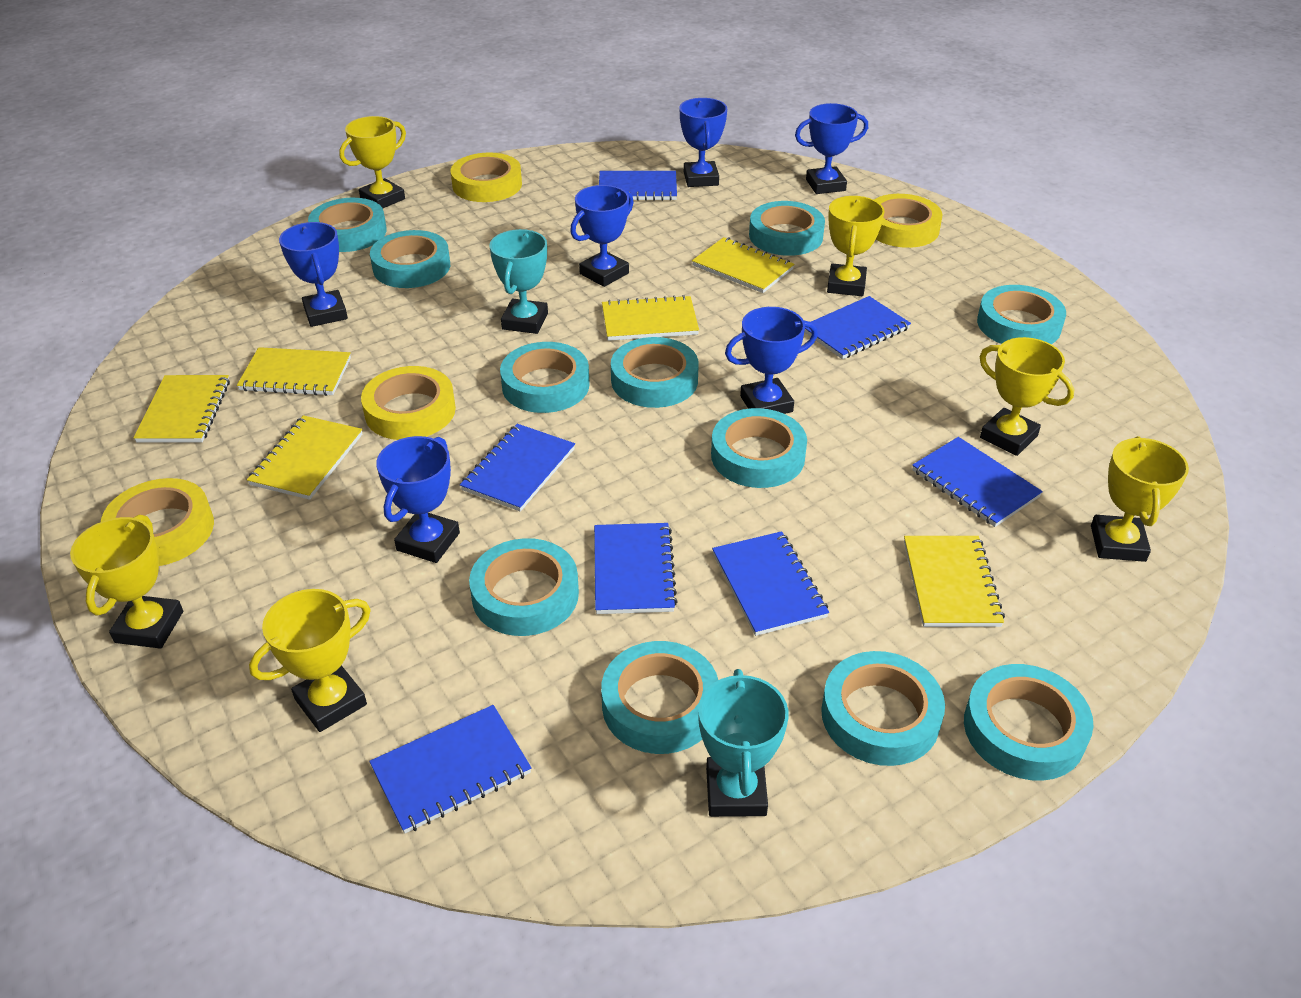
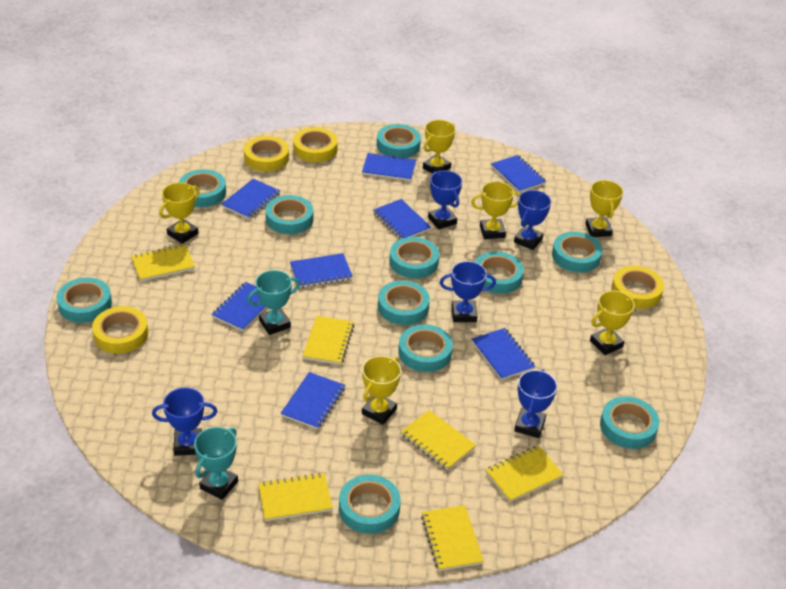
blue notebook: [369,705,531,833] [460,424,575,512] [594,523,678,614] [599,171,677,201] [712,531,829,636] [804,296,911,359] [912,437,1043,527] = 7 -> [212,282,266,331] [221,179,280,219] [281,372,345,429] [290,253,353,288] [362,153,416,181] [373,199,431,239] [472,328,535,380] [491,155,546,193] = 8
blue trophy: [279,222,348,327] [376,436,460,563] [570,185,634,287] [679,98,727,187] [725,307,818,414] [795,103,868,194] = 6 -> [152,387,217,456] [428,170,462,230] [440,261,496,322] [514,190,551,250] [514,369,557,438] = 5

